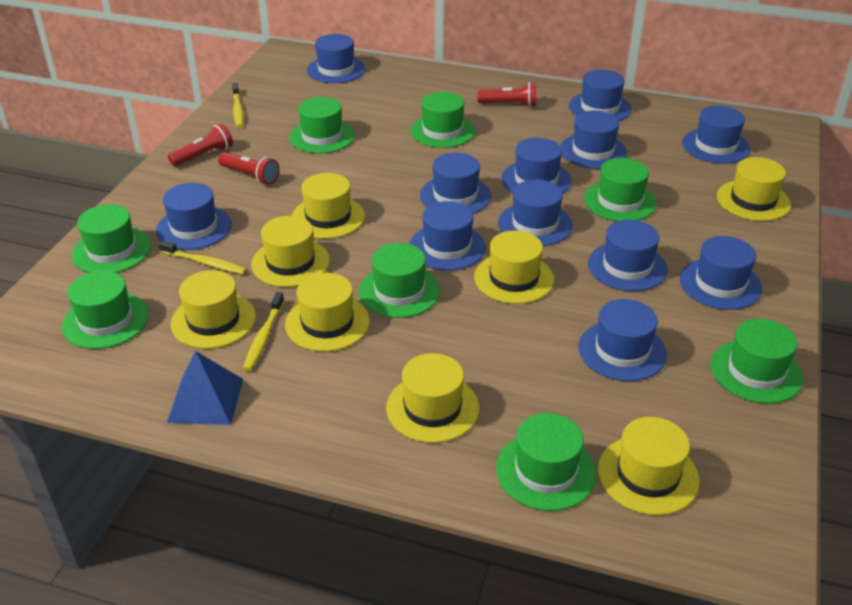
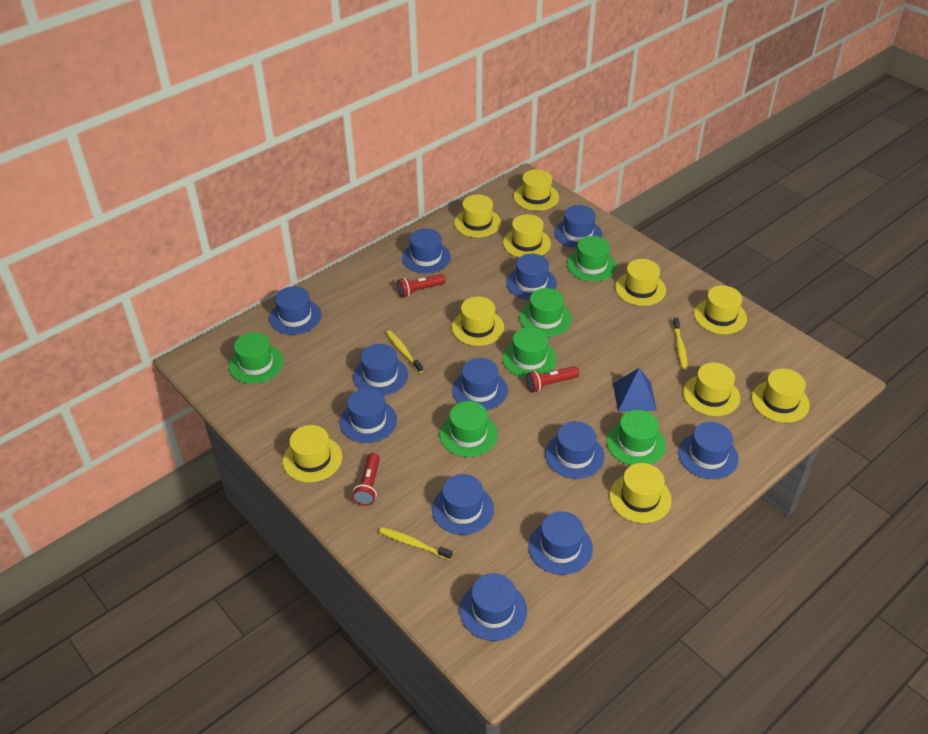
green hat: [62,271,149,349] [72,204,151,273] [289,97,355,154] [359,243,440,318] [410,92,475,148] [496,413,596,511] [584,158,657,221] [711,319,803,404] = 8 -> [229,332,284,384] [440,401,498,457] [502,327,557,378] [519,288,572,337] [567,236,616,282] [607,410,666,465] = 6
yellow hat: [171,270,256,349] [251,216,330,287] [285,273,370,352] [292,173,365,239] [386,353,479,443] [474,231,554,304] [598,417,700,515] [717,157,791,221] = 8 -> [283,425,342,483] [452,296,504,346] [454,194,501,237] [503,214,551,257] [514,169,559,211] [609,463,672,523] [615,259,666,306] [683,362,740,416] [694,285,747,334] [752,369,810,423] = 10

